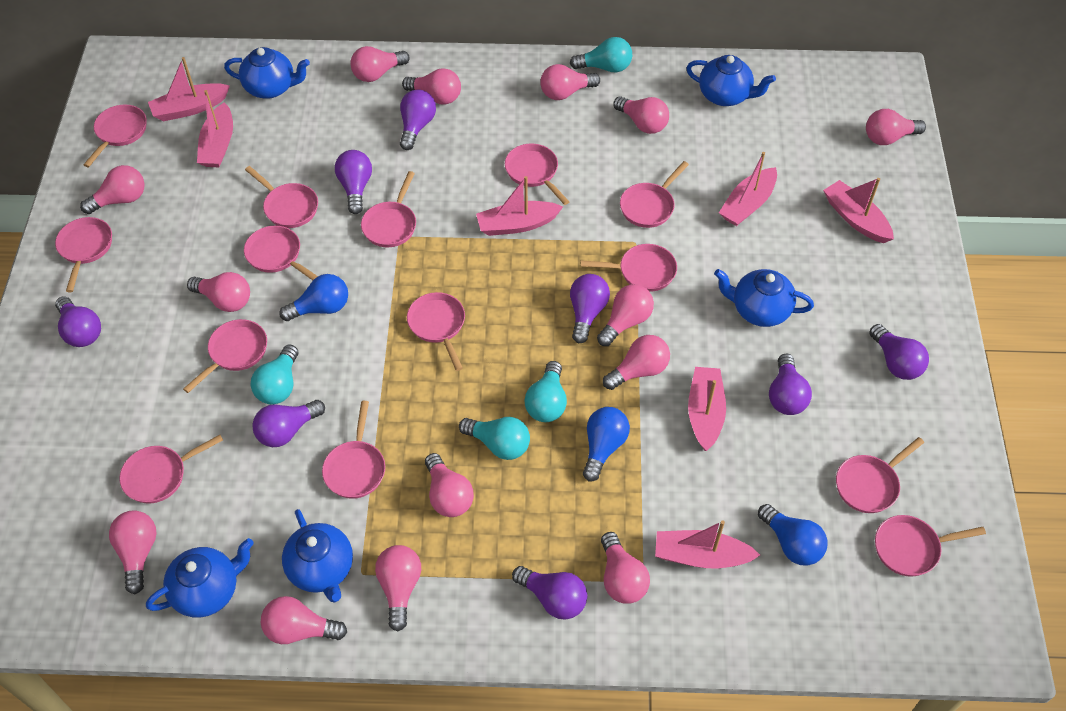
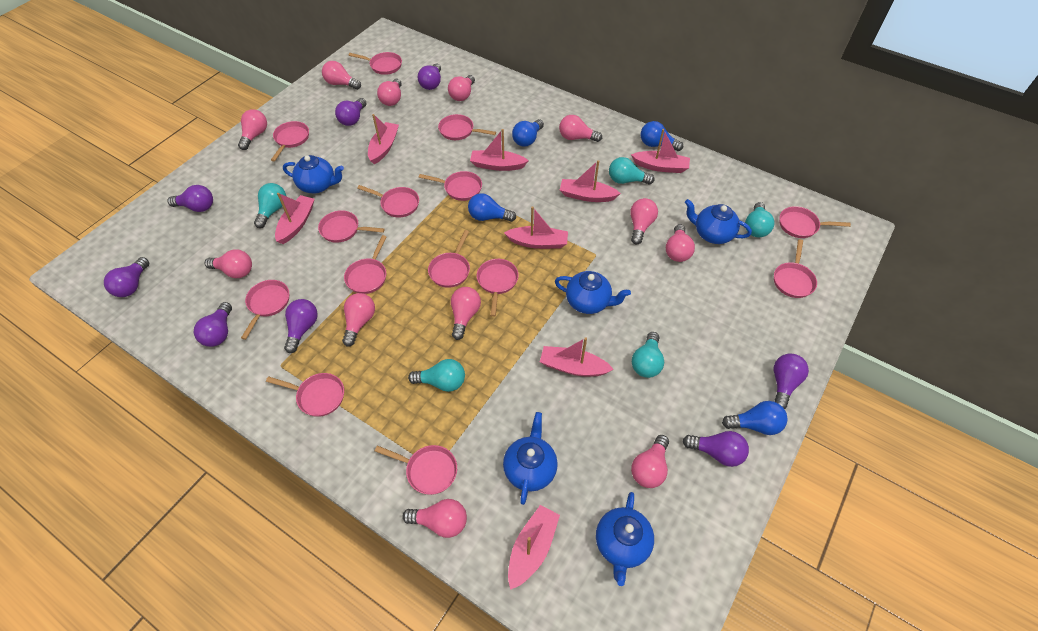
blue light bulb: [279,274,348,321] [583,407,630,481] [758,504,828,565] = 3 -> [468,193,516,222] [512,119,544,147] [641,121,683,151] [722,401,788,435] = 4
pink boat: [148,57,230,121] [197,90,233,167] [476,176,563,236] [655,520,760,568] [688,367,726,451] [719,152,777,226] [823,178,894,243] = 7 -> [275,193,315,244] [368,114,399,164] [470,129,529,171] [504,206,568,249] [508,505,560,590] [540,337,614,377] [560,160,621,202] [631,129,690,173] = 8
pink light bulb: [80,165,145,214] [109,511,157,594] [187,272,250,312] [261,596,347,644] [350,46,410,82] [375,545,421,632] [402,68,461,105] [425,453,474,517] [540,64,600,100] [597,284,654,346] [601,532,650,604] [603,335,670,390] [613,96,669,134] [866,109,926,145] = 14 -> [205,249,252,278] [238,109,267,150] [322,61,361,90] [342,293,375,347] [377,79,402,106] [402,499,467,538] [448,75,475,101] [451,287,481,340] [559,115,602,142] [630,198,658,245] [631,435,669,488] [666,224,695,262] = 12
turquoise light bulb: [251,344,298,405] [459,417,530,460] [524,361,567,422] [570,37,632,72] = 4 -> [254,183,286,228] [408,359,465,392] [609,157,654,184] [632,332,664,378] [745,202,774,237] = 5

